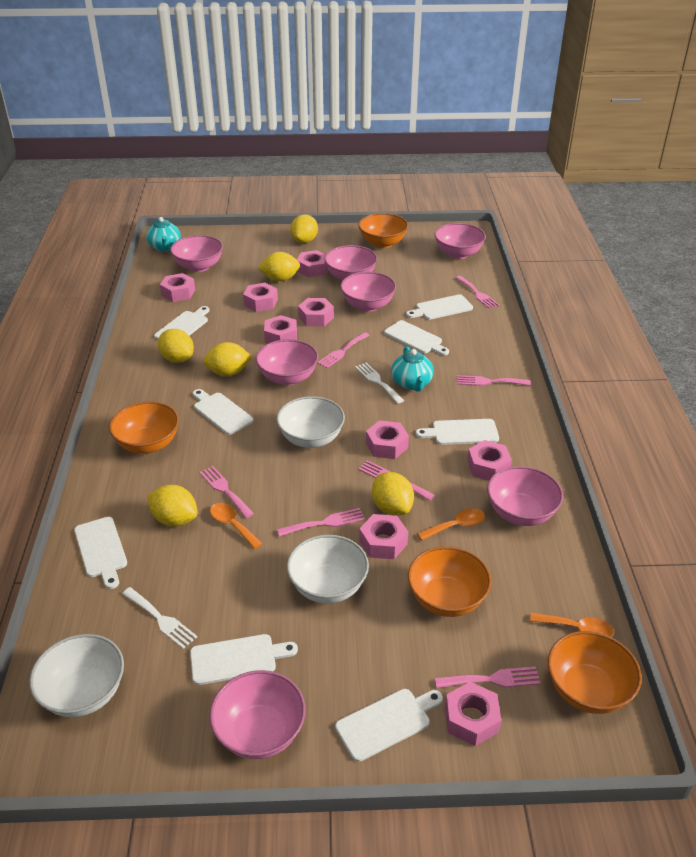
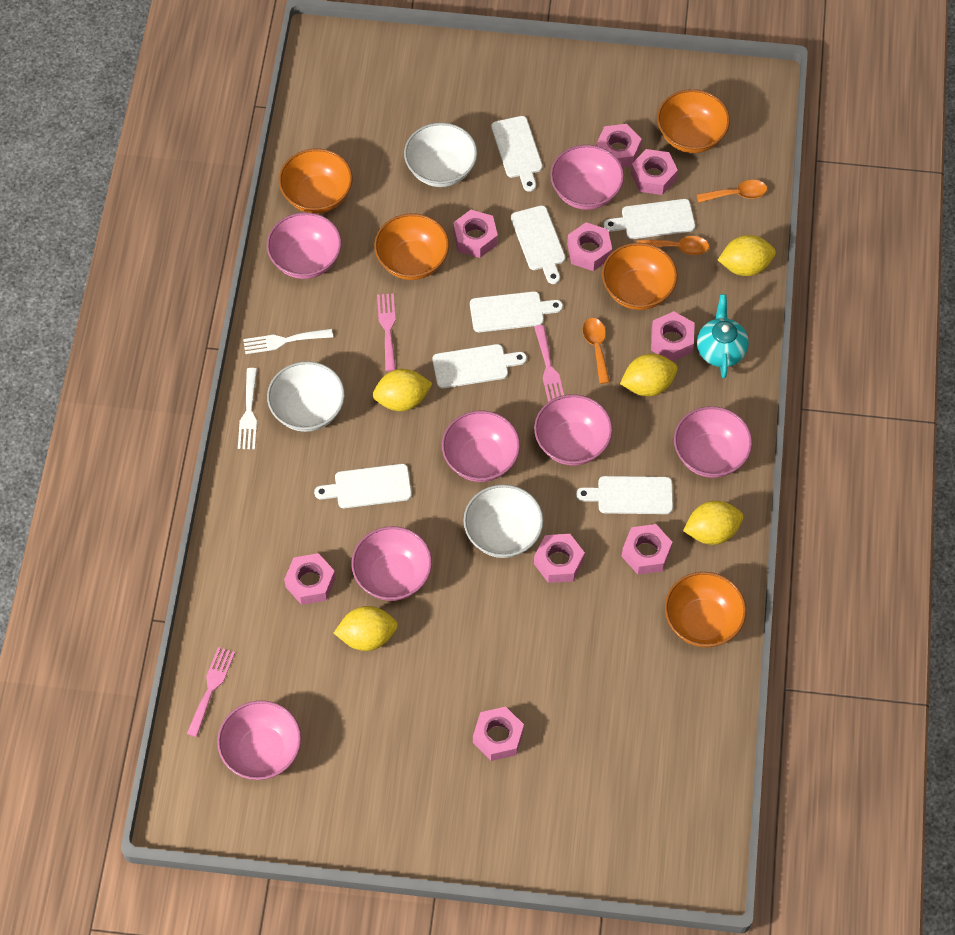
orange bowl: [109,402,179,454] [358,213,409,248] [408,546,491,617] [548,631,642,714] = 4 -> [279,148,352,214] [374,213,449,280] [602,243,678,310] [657,89,730,153] [665,572,746,647] = 5
pink fork: [199,466,254,518] [277,508,365,537] [317,332,370,368] [358,460,435,501] [435,666,541,688] [455,276,500,309] [457,375,531,386] = 7 -> [187,647,235,737] [377,294,396,371] [534,325,564,402] = 3
turquoise teapot: [146,217,181,252] [391,346,434,392] = 2 -> [697,294,749,378] = 1
white cutting board: [74,517,127,589] [154,306,210,340] [190,634,298,685] [193,389,254,435] [335,689,443,762] [384,320,449,356] [406,294,473,320] [416,419,499,445] = 8 -> [314,464,412,508] [432,344,527,388] [470,291,563,332] [491,116,543,192] [511,205,566,284] [576,476,673,514] [604,199,695,239] = 7
yellow lemon: [148,485,198,527] [158,329,194,363] [203,342,252,376] [258,252,300,281] [290,215,318,243] [372,472,414,516] = 6 -> [334,606,398,651] [373,369,433,411] [620,354,678,396] [683,501,743,545] [718,235,776,276] = 5

